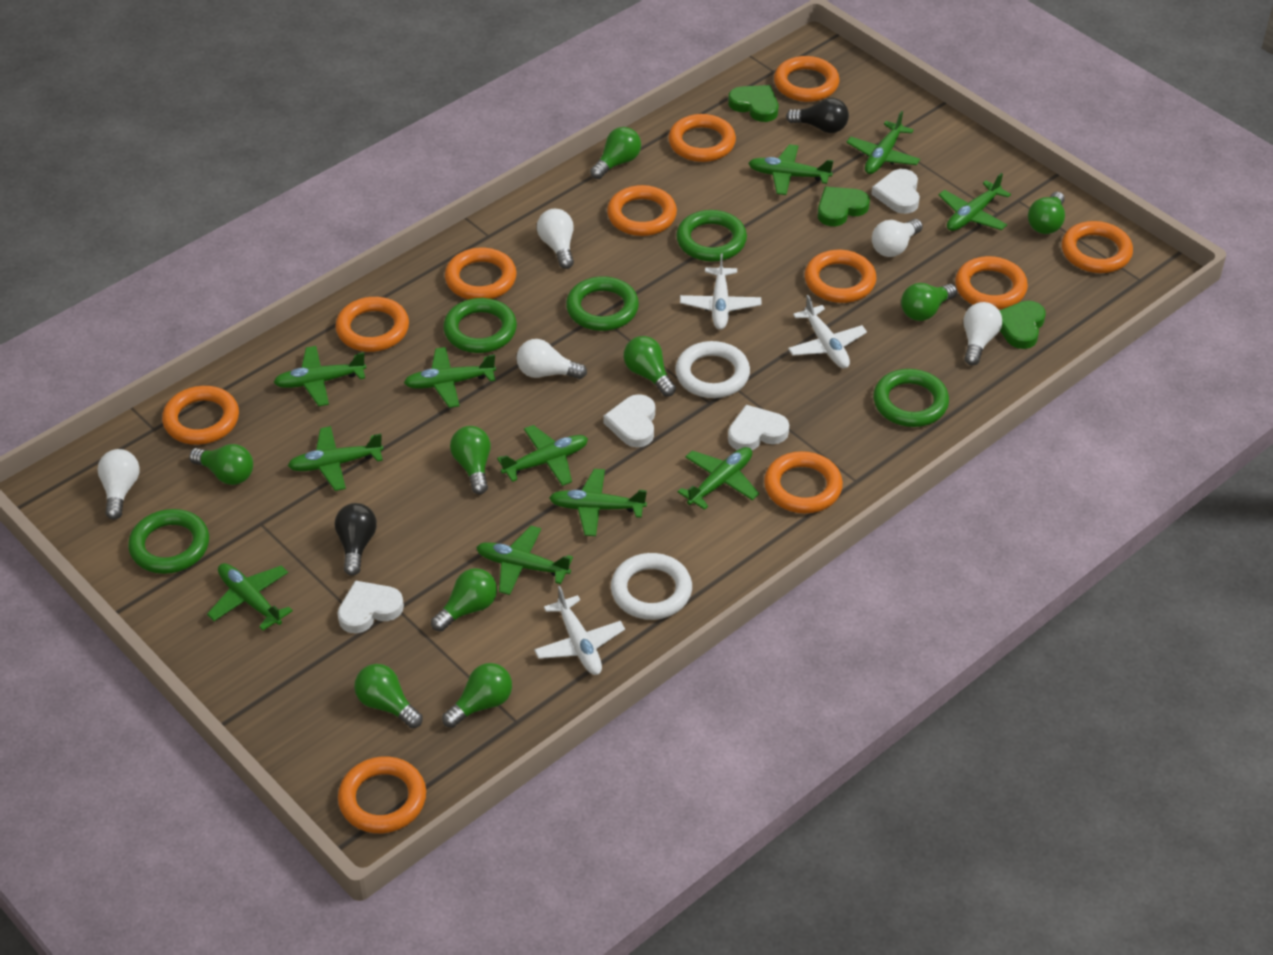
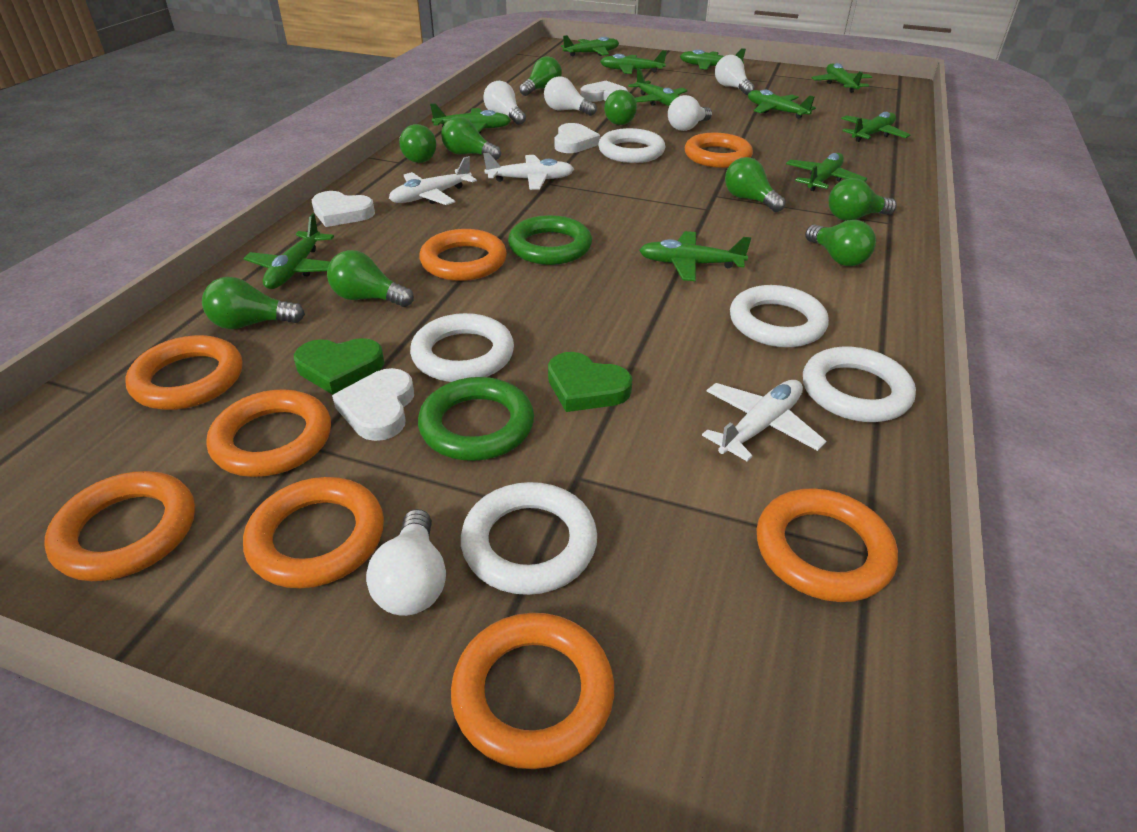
black light bulb: [335,503,377,576] [786,98,849,133] = 2 -> none = 0
green heart: [728,85,778,122] [818,187,870,226] [999,301,1046,349] = 3 -> [294,338,384,395] [548,352,632,412] = 2
green ring: [128,509,209,574] [443,298,517,353] [566,276,639,331] [676,210,747,262] [873,369,949,427] = 5 -> [418,377,534,461] [508,215,592,265] = 2
orange ring: [162,386,239,445] [335,297,409,352] [338,756,426,833] [445,247,517,299] [607,185,677,236] [668,114,736,162] [764,451,843,513] [774,56,840,102] [805,250,877,303] [955,256,1028,310] [1062,221,1133,273] = 11 -> [44,471,195,581] [126,335,242,410] [206,389,331,477] [243,477,384,588] [419,229,507,281] [451,613,614,769] [685,133,753,168] [756,488,898,602] = 8
white ring: [611,553,692,620] [675,341,750,398] = 2 -> [410,313,514,382] [461,482,597,595] [598,128,665,163] [730,285,829,348] [803,346,916,422] = 5

